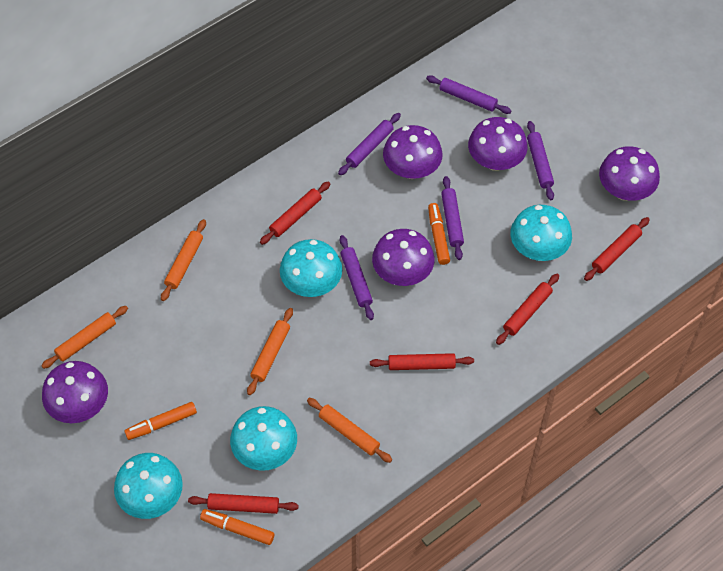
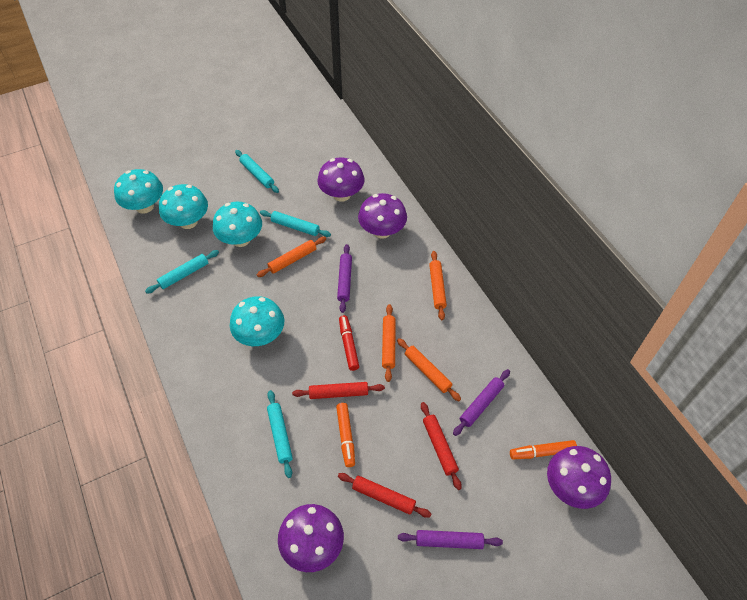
orange marker: [124,402,197,440] [200,509,274,545] [428,203,450,265] = 3 -> [336,403,355,467] [510,440,577,459] = 2
purple mushroom: [42,361,108,423] [372,229,435,286] [383,125,443,179] [468,117,528,171] [599,146,660,201] = 5 -> [278,504,344,572] [317,157,365,202] [358,193,407,239] [547,446,611,509] = 4
purple rolling pin: [338,113,401,175] [340,235,374,320] [426,75,512,114] [441,176,464,260] [527,121,554,200] = 5 -> [337,244,352,313] [398,530,503,549] [453,369,510,436] = 3
red marker: none = 0 -> [339,315,359,371] = 1
red rolling pin: [188,493,299,514] [260,181,330,245] [370,353,474,370] [496,274,559,345] [584,217,650,281] = 5 -> [292,382,385,399] [338,473,431,518] [421,402,462,490] = 3
turquoise rolling pin: none = 0 -> [145,250,219,294] [235,150,279,193] [260,210,331,237] [267,390,293,478] = 4

